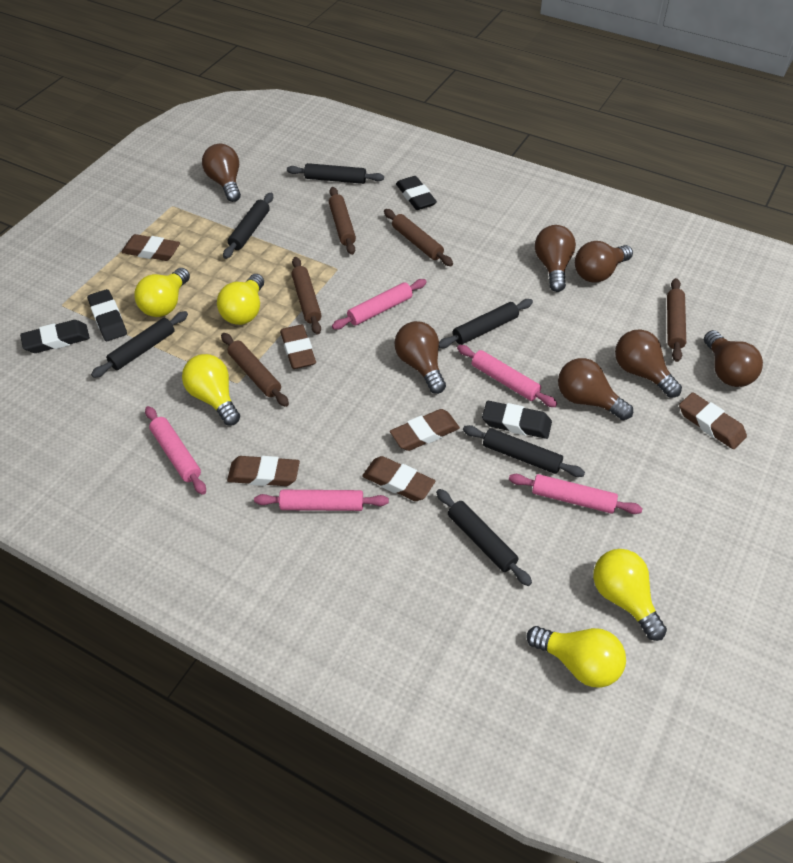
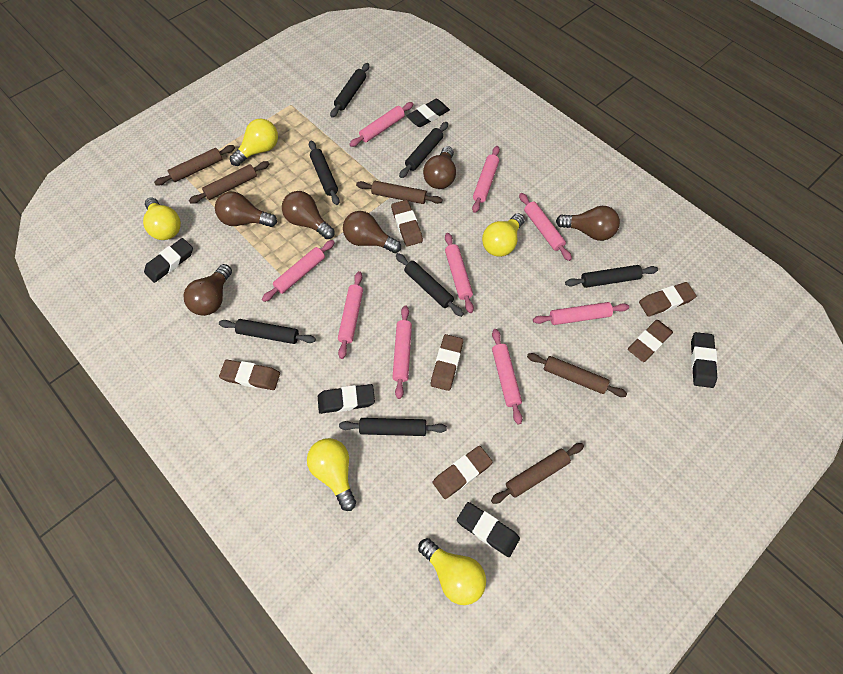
black eraser: [20,320,90,353] [87,289,127,341] [396,176,437,210] [482,401,552,439] = 4 -> [144,238,193,283] [318,384,375,414] [406,99,450,127] [457,502,520,557] [691,332,717,388] = 5
black rolling pin: [91,311,188,378] [223,193,273,259] [287,163,384,184] [436,489,532,586] [439,299,533,348] [463,425,585,477] = 6 -> [219,319,316,344] [309,141,339,205] [330,63,369,118] [339,418,447,436] [396,253,464,317] [399,122,448,178] [565,265,658,288] = 7
brown light bulb: [202,144,241,202] [395,321,446,394] [535,225,576,292] [558,358,633,420] [575,241,633,283] [615,329,682,398] [704,330,763,387] = 7 -> [184,264,232,316] [215,192,277,227] [282,191,334,239] [343,211,401,253] [423,146,456,189] [556,206,620,241] = 6
pink rolling pin: [145,406,206,495] [254,490,389,511] [332,279,427,330] [457,345,557,407] [509,474,643,514] = 5 -> [262,240,335,302] [338,271,363,359] [349,102,414,147] [392,305,412,399] [445,233,474,313] [472,146,500,213] [492,329,522,425] [519,193,572,261] [533,302,629,325] = 9

